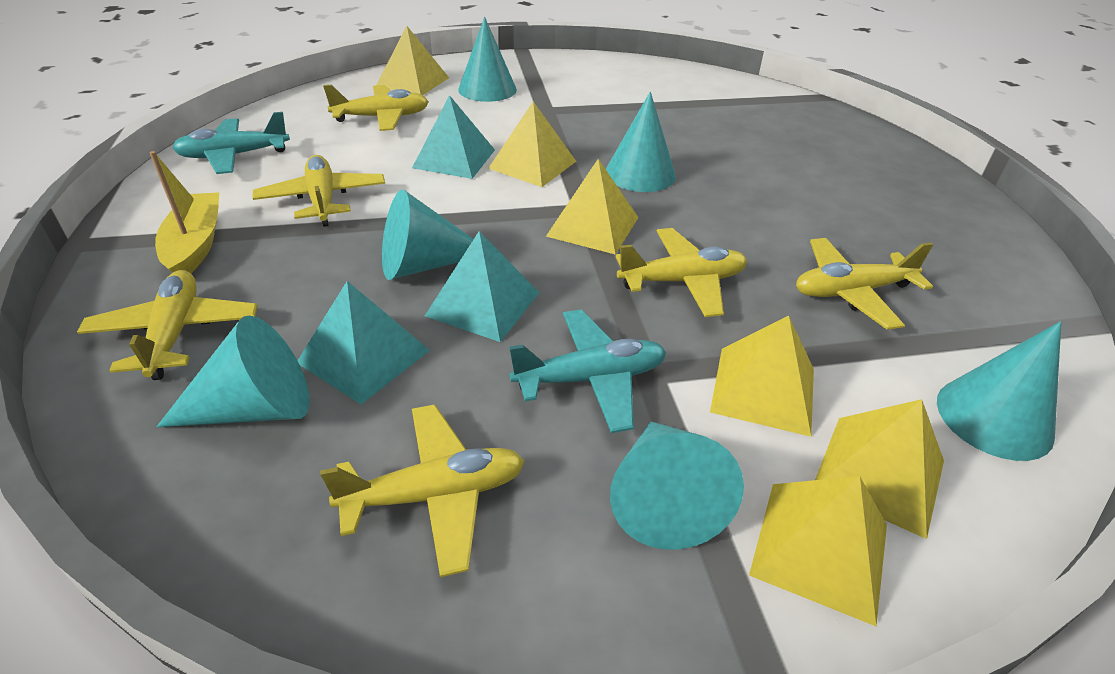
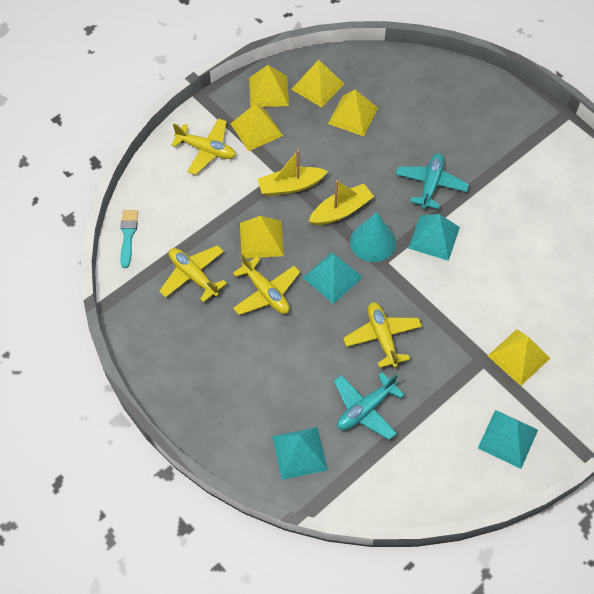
turquoise brush: none = 0 -> [120,210,138,268] = 1
turquoise cone: [157,316,310,427] [382,190,474,280] [458,17,517,102] [606,92,676,192] [610,421,744,550] [937,321,1061,461] = 6 -> [350,212,396,262] = 1
turquoise pyramid: [297,281,430,404] [412,95,495,179] [425,231,539,342] = 3 -> [272,427,328,480] [303,252,363,304] [408,214,460,261] [478,410,538,469] = 4
yellow boat: [149,151,219,273] = 1 -> [258,150,328,196] [308,180,374,225] = 2
yellow plane: [77,270,258,380] [253,155,385,227] [320,404,525,577] [323,85,429,131] [616,228,747,317] [796,238,934,330] = 6 -> [159,245,227,302] [171,118,236,175] [233,254,300,315] [343,302,422,368] = 4

